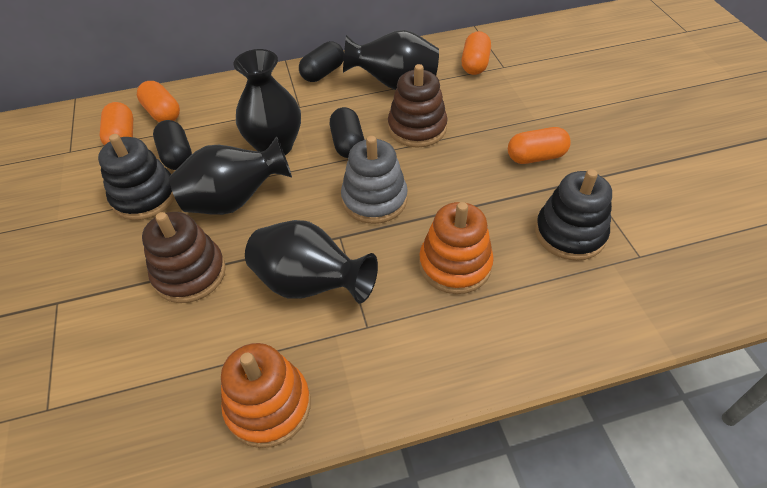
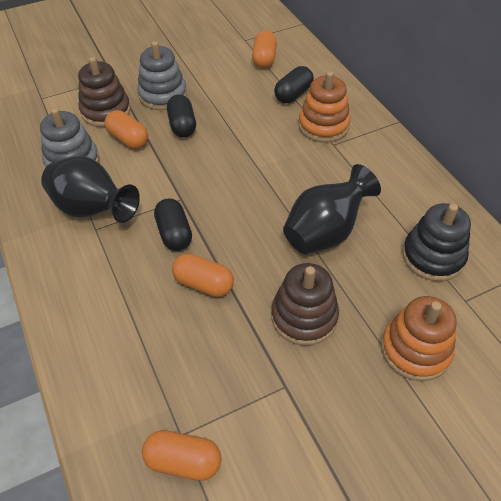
black stacking toy: [98,134,175,220] [535,169,612,261] = 2 -> [402,203,471,281] = 1
black vase: [169,136,292,215] [234,49,301,155] [245,220,378,304] [343,30,439,90] = 4 -> [41,156,140,223] [283,164,381,255] = 2
grey stacking toy: [341,136,408,224] = 1 -> [40,108,100,168] [137,41,187,110] = 2

